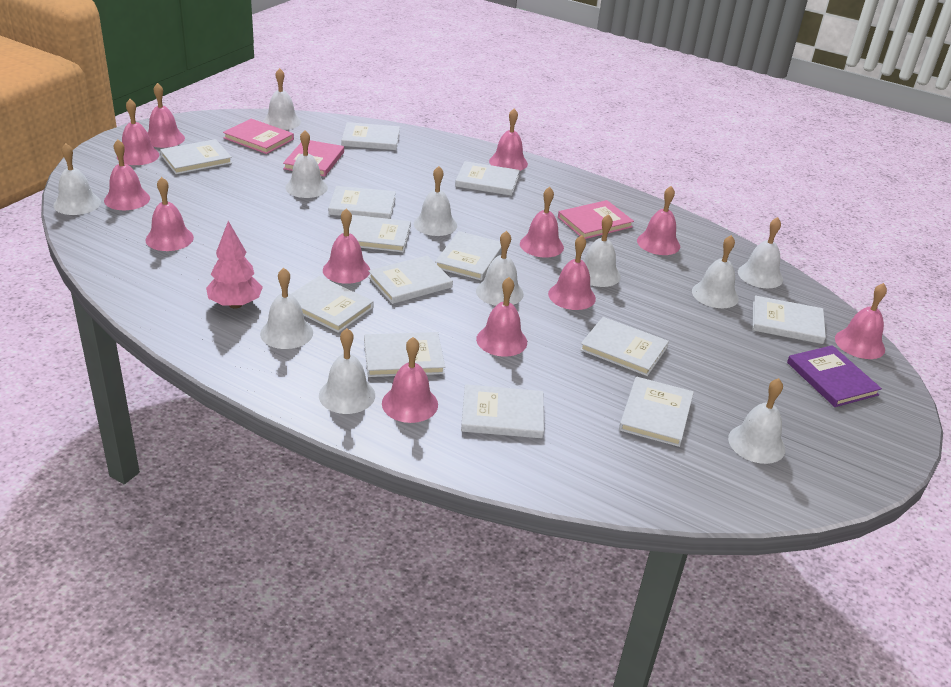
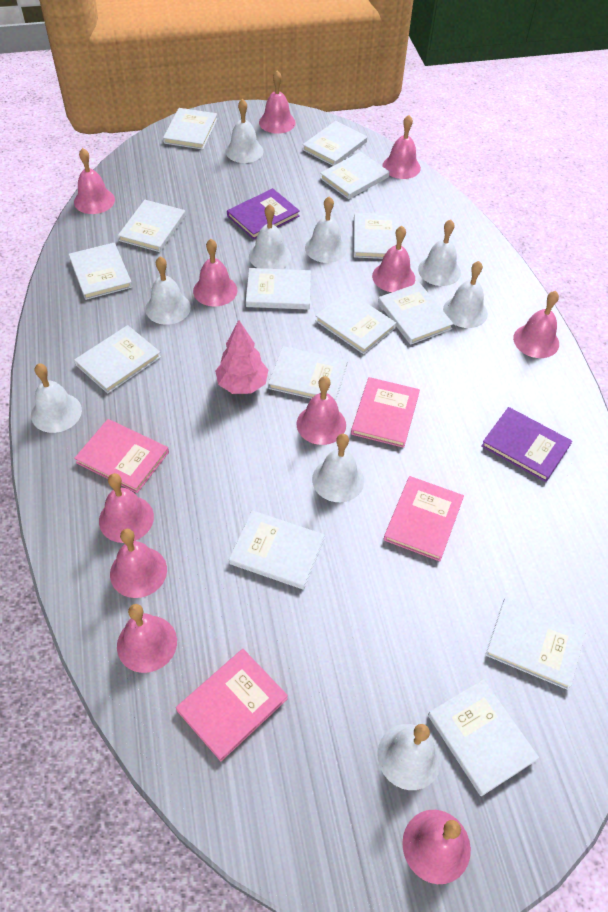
pink bell: [104,140,150,210] [117,99,159,165] [146,177,194,251] [148,83,185,148] [323,209,370,284] [382,337,438,423] [476,277,527,357] [489,109,528,171] [520,187,564,258] [548,235,596,310] [637,186,680,255] [835,283,887,359] = 12 -> [74,148,115,214] [99,473,154,543] [110,529,167,598] [117,604,177,673] [193,239,237,307] [259,70,296,134] [297,376,346,445] [372,226,415,292] [382,115,421,179] [402,810,471,884] [513,291,559,358] = 11
pink book: [223,118,294,154] [283,140,344,177] [558,200,634,239] = 3 -> [74,419,169,493] [176,649,288,761] [351,377,420,448] [384,476,464,561] = 4
purple book: [787,345,882,407] = 1 -> [227,188,300,240] [481,407,572,482] = 2
white bell: [53,143,101,215] [260,268,313,349] [263,68,301,130] [285,130,328,198] [319,328,375,414] [414,166,457,236] [476,231,524,306] [583,214,621,287] [692,235,739,308] [728,378,786,464] [738,217,783,288] = 11 -> [31,363,82,433] [145,257,191,325] [225,99,264,163] [249,204,291,269] [305,196,347,263] [312,434,364,502] [377,724,442,790] [418,219,461,286] [443,261,488,328] = 9
white book: [160,139,232,174] [291,276,373,333] [328,186,396,219] [341,122,400,150] [341,215,411,252] [364,332,445,377] [368,255,453,304] [435,231,502,281] [455,161,520,196] [461,384,544,438] [580,317,669,376] [619,377,694,447] [753,296,826,344] = 13 -> [69,243,132,300] [74,325,161,394] [118,200,186,252] [163,108,217,150] [229,510,325,590] [246,268,311,310] [268,346,348,401] [302,121,367,166] [315,291,396,354] [320,152,389,199] [354,213,400,259] [378,283,453,345] [428,679,539,796] [485,597,586,690] = 14

